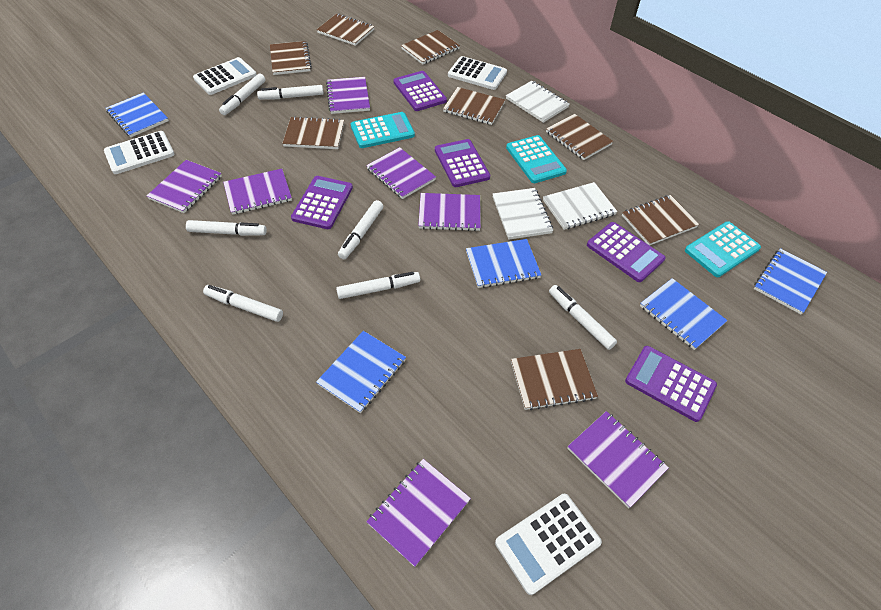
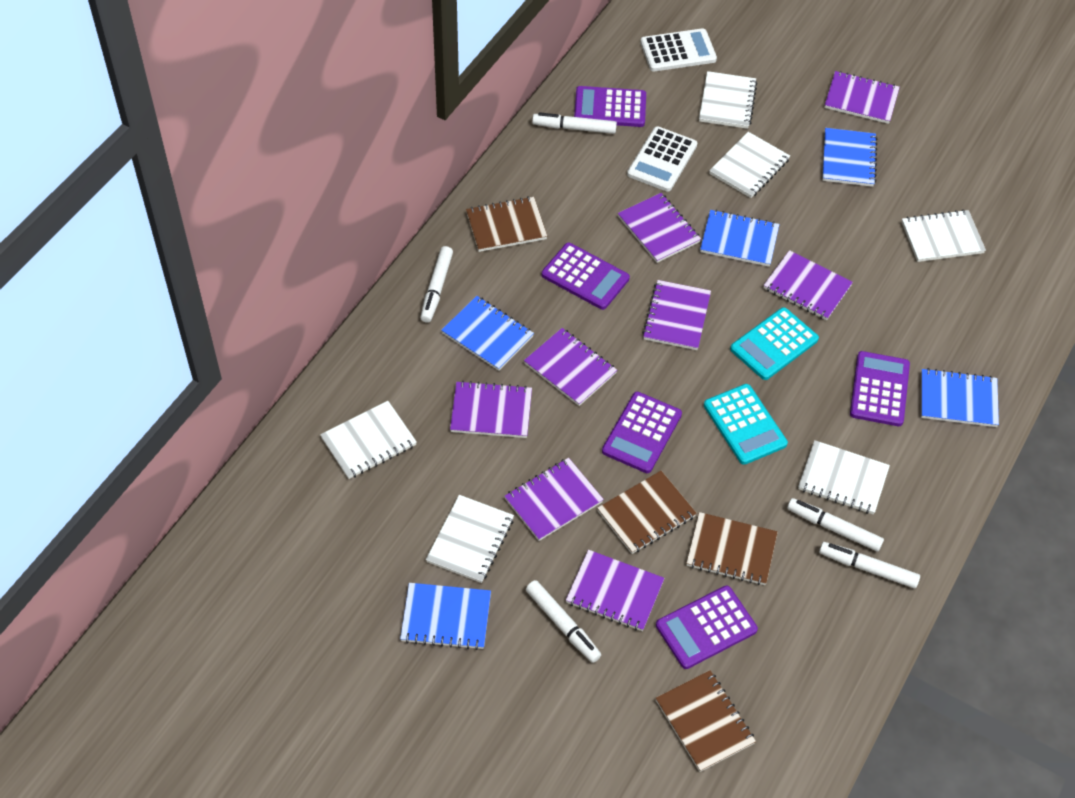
brown notebook: [270,41,312,75] [282,116,344,149] [316,14,375,46] [401,30,460,65] [443,87,505,125] [511,349,598,410] [546,114,613,160] [622,195,699,245] = 8 -> [466,196,547,252] [597,471,697,554] [656,670,756,772] [686,512,778,585] = 4
purple notebook: [147,160,222,213] [223,169,292,215] [326,77,370,114] [366,147,436,199] [366,459,471,567] [418,193,481,231] [567,411,669,508] = 7 -> [450,381,532,438] [504,458,604,541] [524,328,617,406] [566,550,665,631] [618,193,701,263] [642,280,711,350] [764,250,853,320] [824,71,900,124] = 8
turquoise calculator: [351,112,415,148] [506,135,567,183] [685,221,761,277] = 3 -> [704,384,788,465] [730,307,819,380] = 2
white calculator: [104,131,175,174] [193,57,257,95] [448,56,507,90] [495,494,602,595] = 4 -> [627,126,697,192] [640,28,717,71] = 2
white marker: [186,220,267,236] [203,285,283,322] [219,74,265,115] [257,85,324,100] [336,272,420,299] [338,200,383,259] [549,285,617,350] = 7 -> [420,246,453,323] [526,580,601,663] [532,112,617,134] [787,498,884,551] [819,542,920,588] = 5
white notebook: [493,188,553,240] [506,81,570,123] [543,182,617,230] = 3 -> [320,401,417,479] [426,495,514,583] [699,71,757,129] [709,132,790,198] [798,440,890,514] [902,209,986,262] = 6

